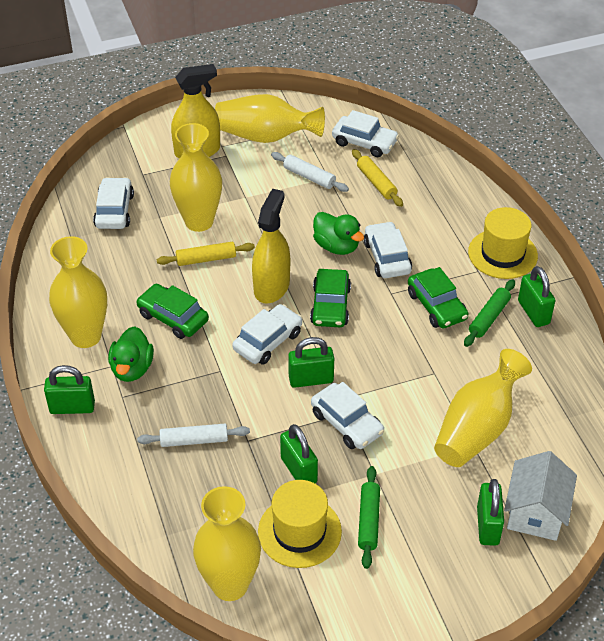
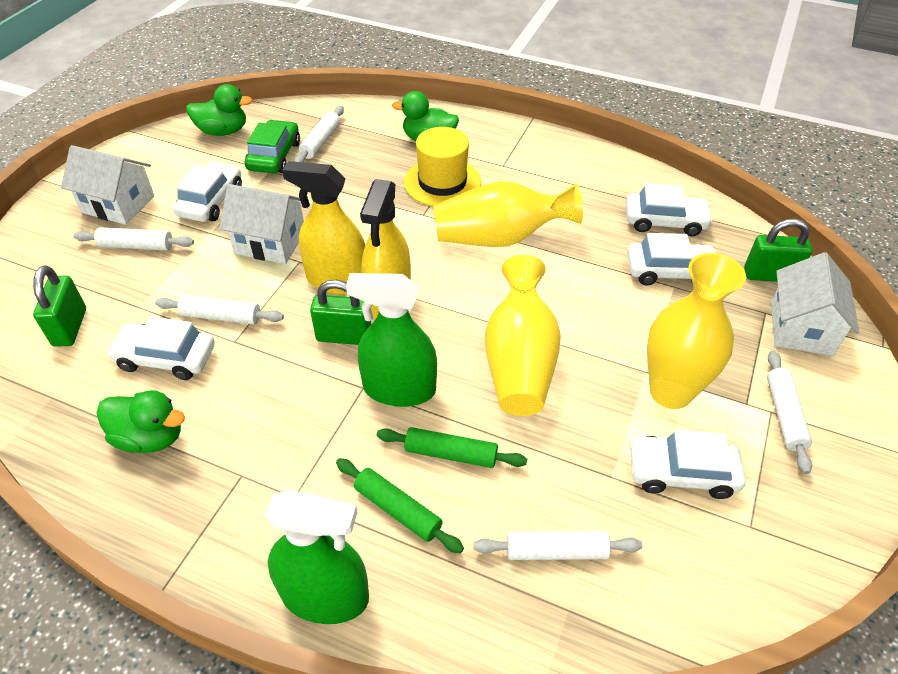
green car: [136,284,209,339] [310,269,351,327] [408,267,468,328] = 3 -> [245,120,300,173] = 1
green duck: [108,326,154,382] [313,212,364,255] = 2 -> [96,390,185,453] [186,84,253,136] [392,91,459,141] = 3
green padlock: [44,365,95,414] [280,424,318,483] [288,337,334,388] [477,479,504,546] [518,266,555,327] = 5 -> [33,266,86,347] [310,280,371,345] [744,218,812,282] = 3
green spray bottle: none = 0 -> [265,489,369,624] [346,273,437,407] = 2
white house: [504,451,577,541] = 1 -> [61,145,154,225] [219,184,304,264] [771,252,859,356] = 3
white rolling pin: [137,424,250,447] [271,152,349,192] = 2 -> [74,227,194,251] [155,295,284,325] [294,106,344,162] [474,531,643,560] [767,350,812,474] = 5
yellow hat: [258,480,342,568] [468,207,538,279] = 2 -> [404,127,481,206] = 1
yellow rolling pin: [157,242,255,266] [352,149,403,207] = 2 -> none = 0
yellow vase: [49,236,107,348] [170,123,222,232] [193,486,261,601] [215,94,325,143] [434,349,532,467] = 5 -> [433,181,583,247] [485,255,561,416] [647,253,746,409] = 3

